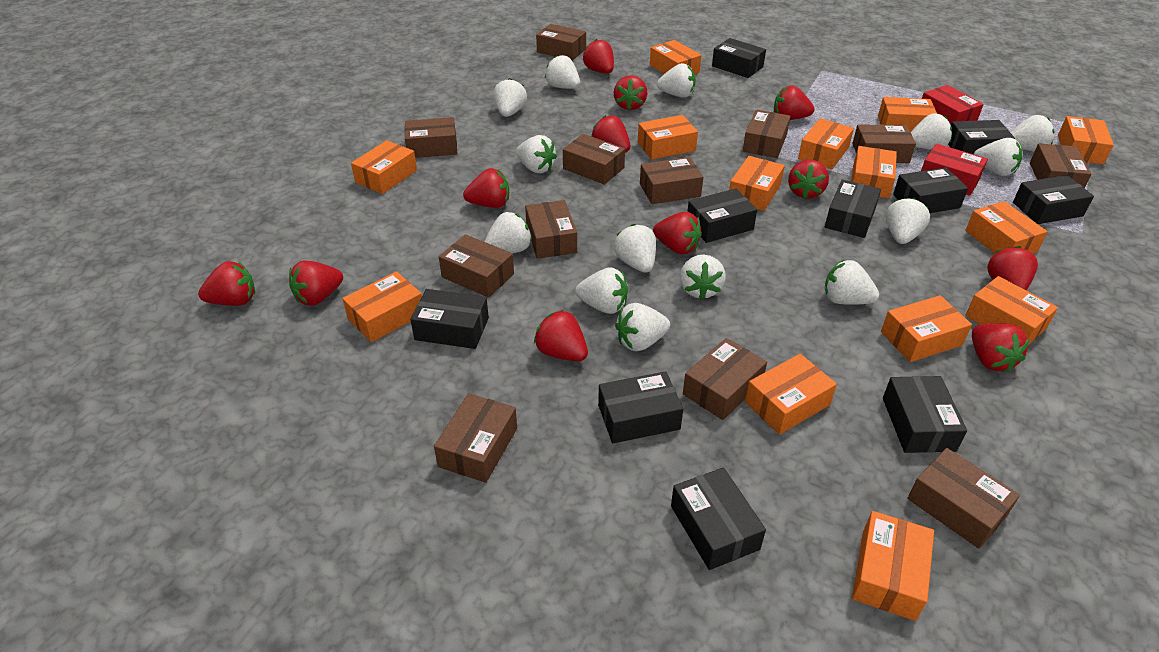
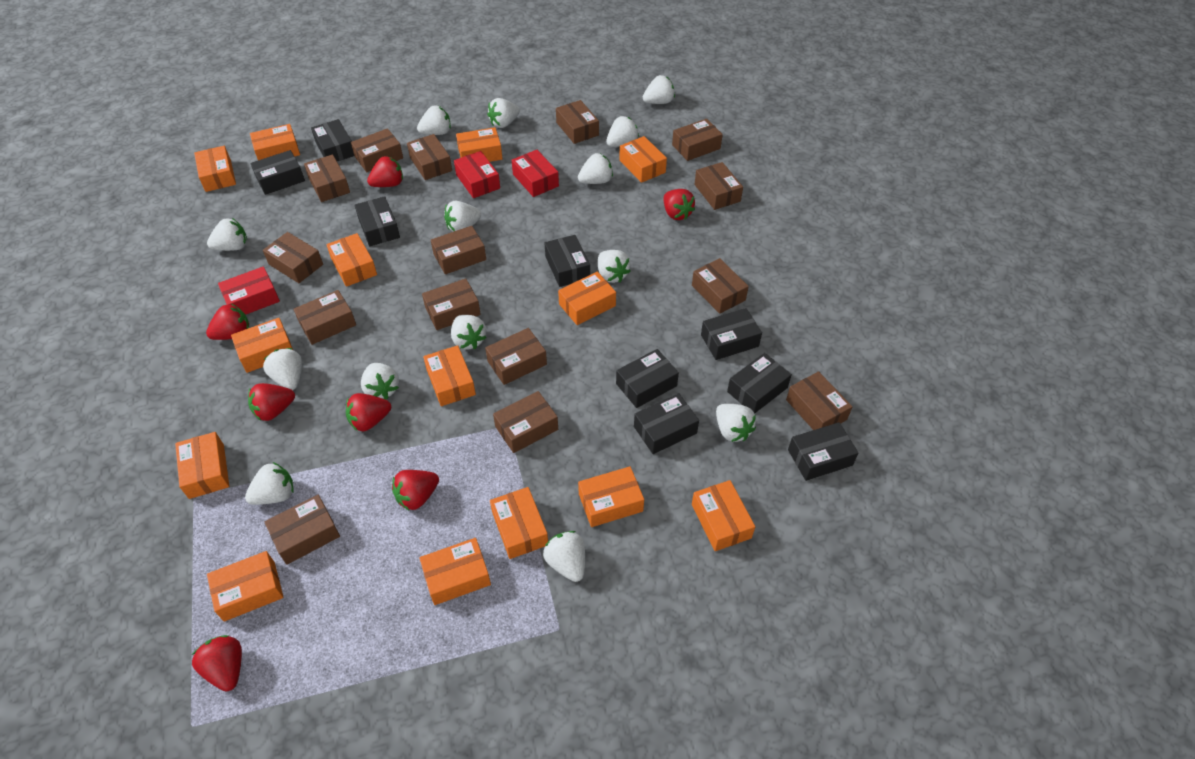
black box: [410,289,489,349] [598,371,683,443] [671,467,766,570] [687,188,757,243] [712,38,766,78] [825,180,881,238] [883,376,967,453] [893,167,968,213] [948,120,1015,154] [1013,175,1094,224] = 10 -> [250,150,305,195] [311,119,354,161] [354,196,400,246] [545,235,590,287] [616,349,679,408] [634,393,699,454] [701,308,762,360] [727,353,792,414] [788,422,859,481] = 9
brown box: [405,117,458,158] [434,393,517,483] [439,234,514,298] [525,200,577,259] [536,24,586,61] [563,134,625,185] [640,157,703,204] [683,338,767,420] [743,110,791,158] [852,125,916,163] [907,448,1020,549] [1030,143,1092,188] = 12 -> [263,232,323,283] [264,495,340,565] [293,290,356,345] [304,154,350,202] [351,128,403,172] [407,134,452,180] [422,278,481,330] [431,226,486,274] [485,328,547,385] [493,391,558,453] [556,100,599,144] [672,119,723,161] [692,258,749,314] [694,162,743,210] [786,371,852,430] = 15
red box: [921,144,988,196] [922,85,984,125] = 2 -> [218,266,280,315] [454,151,500,198] [511,150,559,197] = 3
red strawberry: [198,261,255,306] [289,260,343,306] [463,168,509,208] [534,310,588,361] [583,39,614,74] [591,115,630,153] [614,75,647,110] [653,212,702,255] [774,86,814,120] [788,160,829,199] [972,323,1030,372] [987,246,1038,290] = 12 -> [192,635,242,691] [206,304,249,340] [248,383,295,421] [346,393,391,431] [367,156,403,187] [392,470,439,510] [664,189,695,220] = 7

